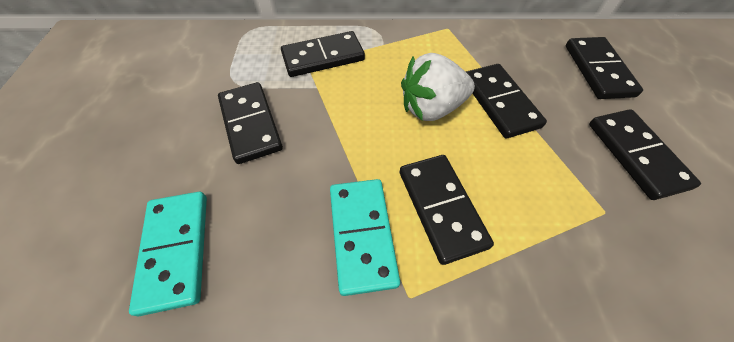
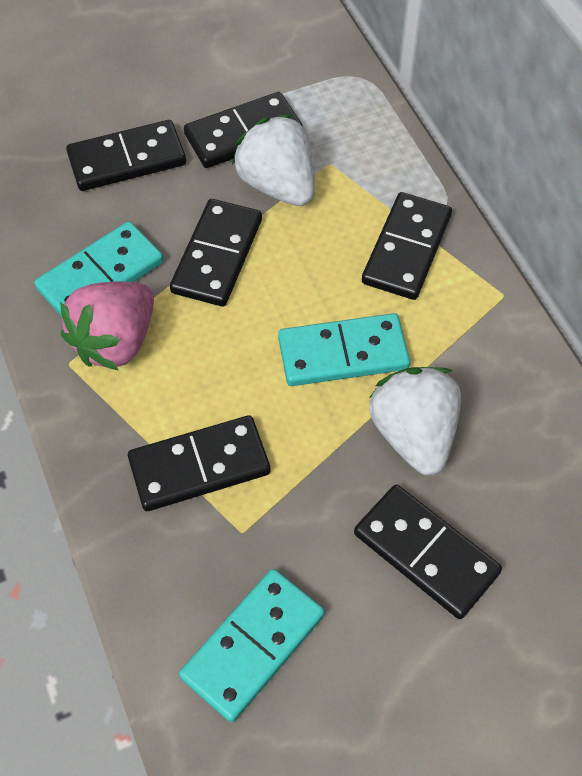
pink strawberry: none = 0 -> [60,282,154,371] = 1
turquoise domino: [129,192,207,316] [330,179,400,296] = 2 -> [35,221,164,317] [179,569,325,722] [278,313,410,386] = 3
white strawberry: [401,53,475,121] = 1 -> [232,114,315,206] [369,367,461,475] = 2

